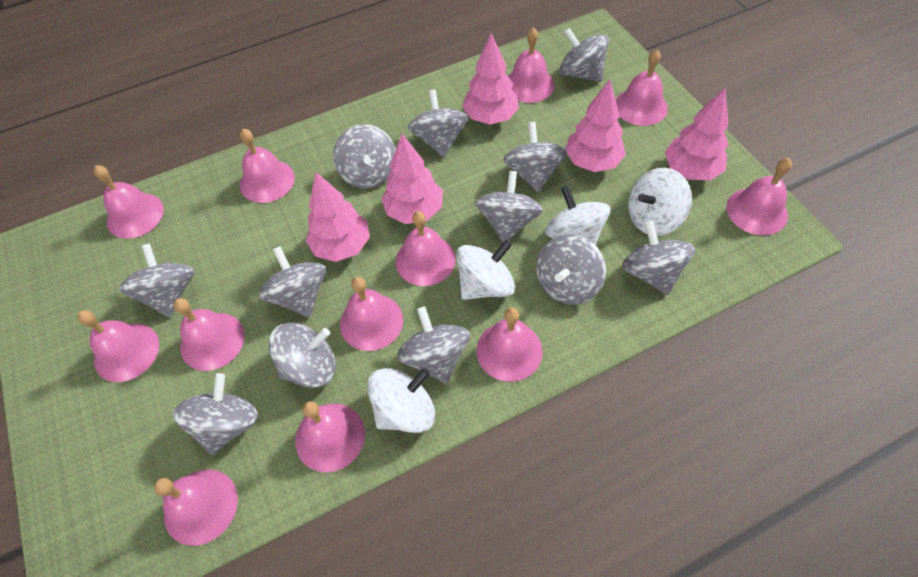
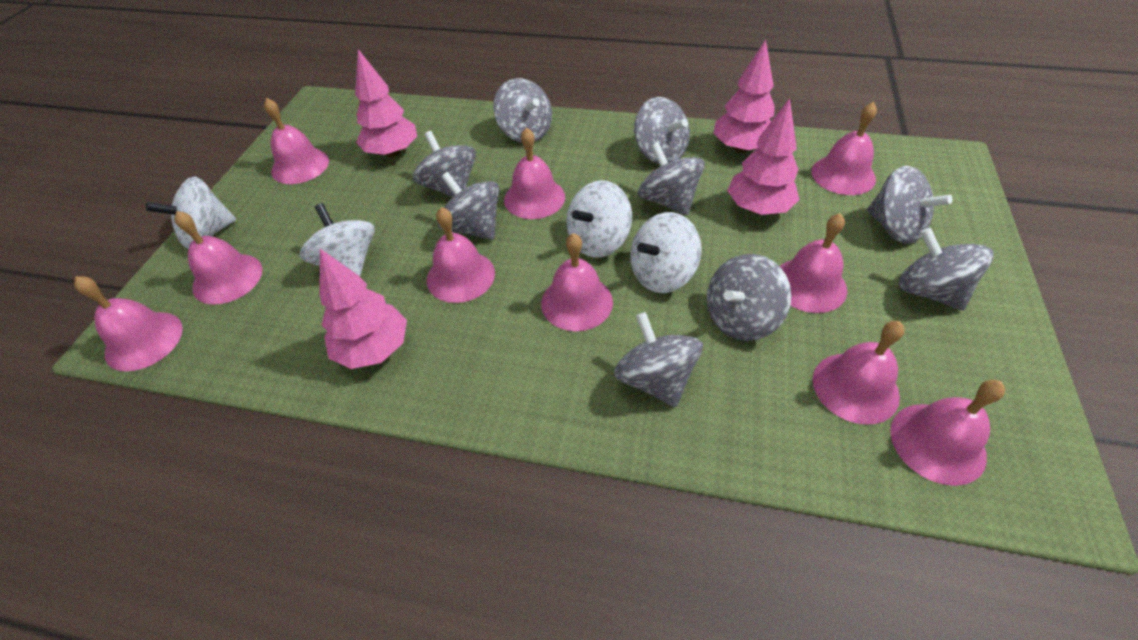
grey spinning top: [119,243,194,317] [173,373,258,455] [259,246,326,317] [269,323,336,388] [333,124,396,189] [397,306,470,384] [408,89,468,157] [476,171,543,242] [503,122,567,192] [536,234,606,305] [559,28,609,82] [622,221,695,295] = 12 -> [413,131,476,197] [438,172,499,240] [493,78,552,143] [614,312,703,407] [634,97,690,164] [638,142,705,215] [707,254,791,341] [867,166,953,244] [898,228,994,310] = 9
pink bell: [77,310,159,382] [93,165,164,239] [154,470,238,546] [174,298,244,371] [240,129,295,203] [295,401,365,472] [340,277,403,351] [396,211,456,286] [477,307,543,382] [508,27,554,103] [616,49,668,126] [726,158,792,235] = 12 -> [74,276,183,371] [174,211,262,304] [264,98,329,184] [427,207,495,303] [504,127,565,219] [541,233,613,331] [780,213,847,313] [811,102,877,195] [813,321,904,425] [890,380,1005,486] = 10
pink tree: [306,172,370,262] [381,134,443,224] [462,33,519,125] [565,80,626,172] [665,88,729,180] = 5 -> [319,249,407,369] [355,49,417,157] [713,39,775,153] [727,98,799,215] = 4

